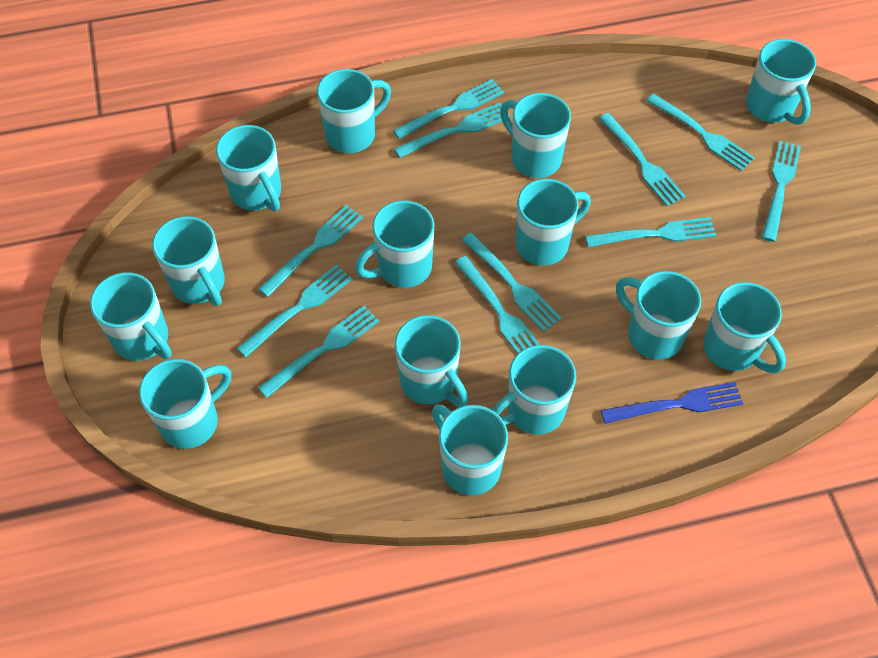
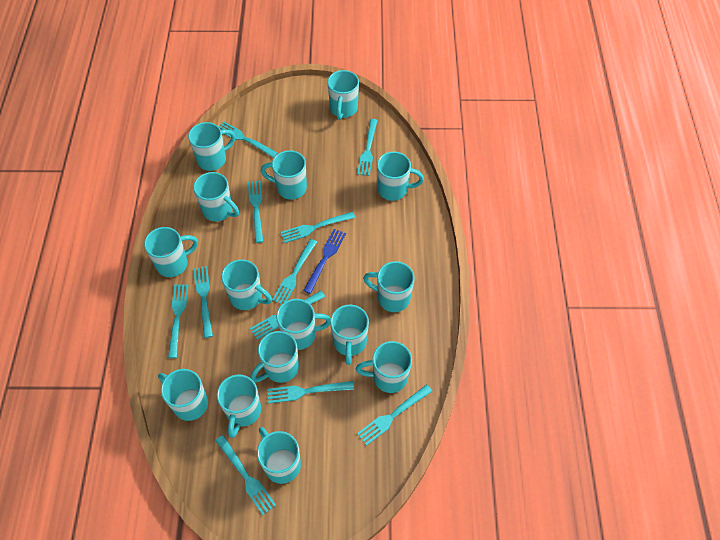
turquoise mug: [90,272,172,361] [139,359,231,449] [152,216,225,306] [216,125,281,212] [317,69,391,153] [355,200,434,288] [394,315,468,407] [432,404,508,495] [492,345,576,434] [500,93,571,178] [516,179,591,265] [616,271,701,359] [703,282,786,373] [746,39,816,125] = 14 -> [144,227,198,277] [158,369,208,421] [188,122,236,171] [193,172,239,222] [217,375,261,438] [221,259,272,310] [250,331,299,383] [257,427,301,484] [261,150,307,200] [276,299,331,350] [327,70,359,120] [330,305,369,365] [356,341,412,393] [363,261,415,312] [377,152,424,201] = 15

